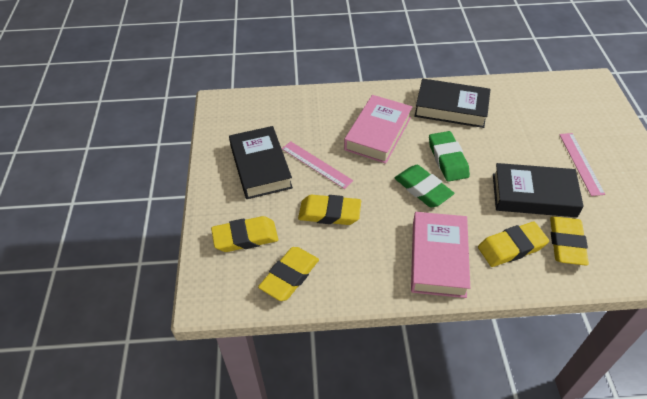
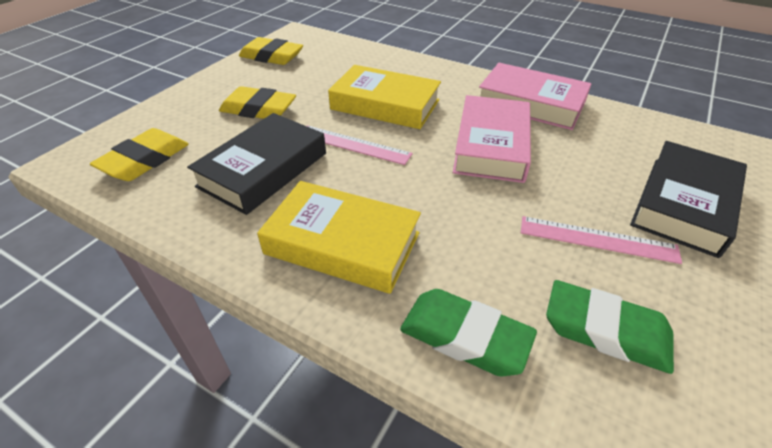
black book: [229,126,293,199] [414,78,491,128] [493,163,584,217] = 3 -> [187,113,326,215] [630,141,747,258] = 2
yellow book: none = 0 -> [257,181,421,294] [328,65,441,129] = 2
yellow eraser: [211,216,278,252] [258,247,319,301] [298,195,361,225] [478,222,549,267] [550,216,589,266] = 5 -> [90,128,189,181] [219,86,296,119] [239,37,303,65] = 3

